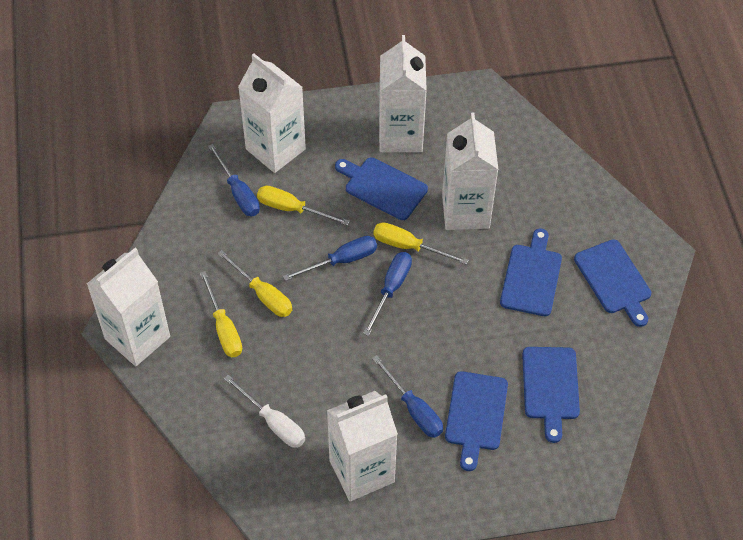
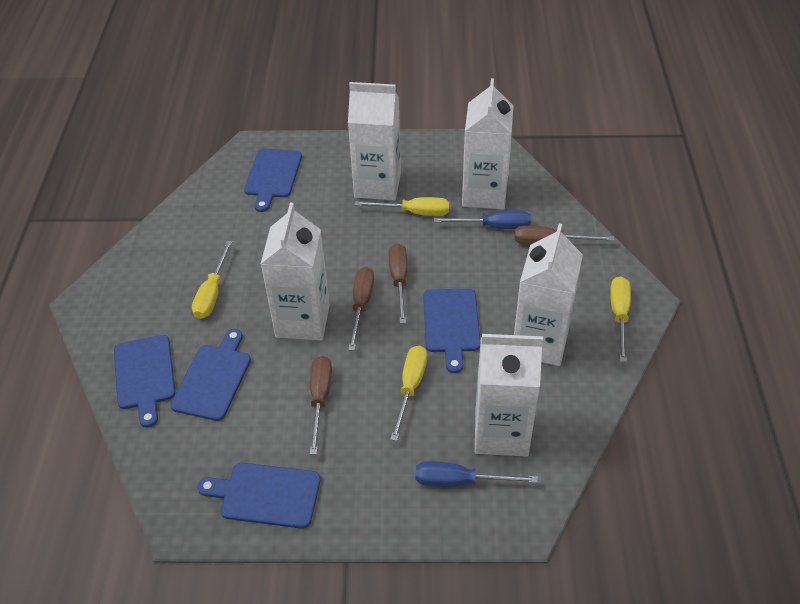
blue screwdriver: [208,144,260,216] [283,236,377,281] [363,252,412,336] [372,355,443,438] = 4 -> [416,461,538,487] [434,210,531,229] = 2
brown screwdriver: none = 0 -> [310,356,332,455] [348,267,374,351] [389,243,408,324] [515,225,614,245] = 4
white screwdriver: [224,375,305,448] = 1 -> none = 0

